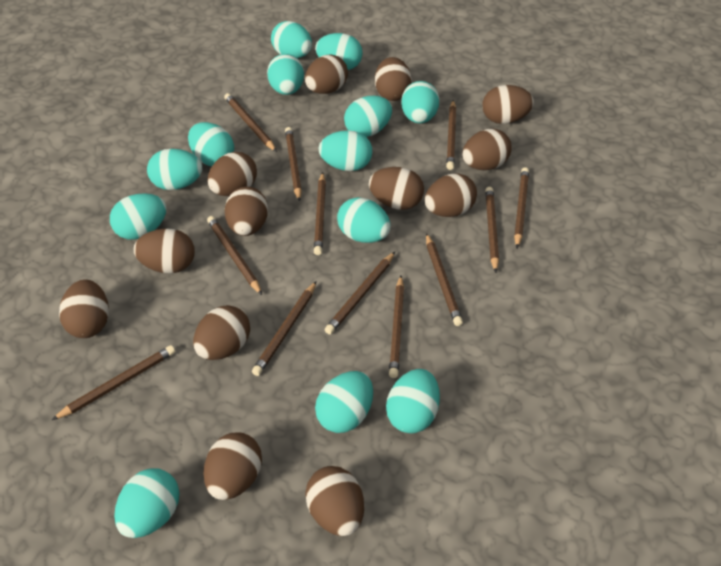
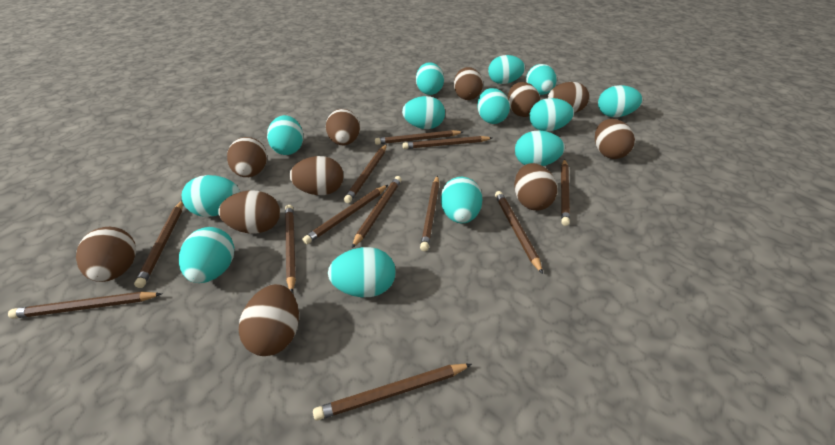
brown egg: [59,279,109,338] [134,228,195,274] [193,305,250,360] [203,432,262,500] [207,152,257,196] [225,187,268,236] [305,55,348,94] [305,466,364,536] [369,167,424,210] [375,57,412,101] [425,173,477,217] [462,129,512,170] [482,85,534,124] = 13 -> [76,227,136,282] [218,190,280,234] [227,137,267,177] [239,284,299,356] [289,156,343,195] [326,109,360,145] [454,67,483,100] [508,82,540,117] [514,163,557,210] [548,82,589,113] [595,119,635,159] = 11

